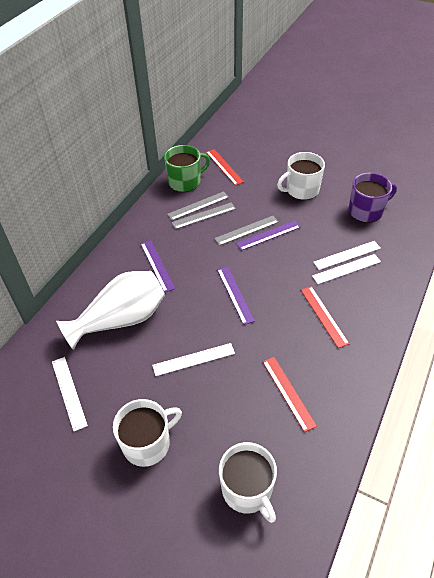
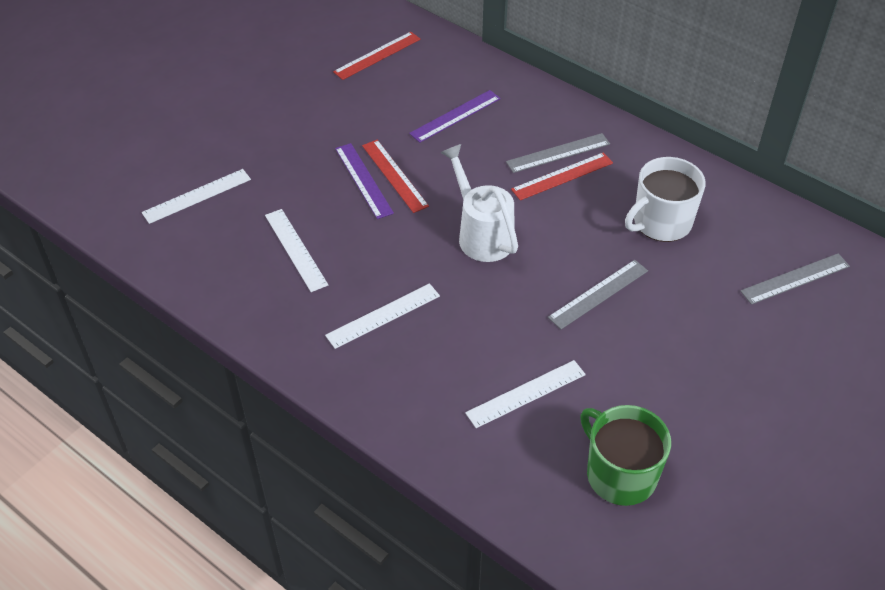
purple mug: [349,173,397,223] = 1 -> none = 0
purple ruler: [141,240,176,293] [217,266,255,325] [236,221,301,251] = 3 -> [335,143,394,219] [409,90,501,143] = 2
white mug: [113,399,182,467] [219,442,277,523] [277,152,325,200] = 3 -> [625,157,706,242] = 1
white vase: [56,271,165,350] = 1 -> none = 0
white watering can: none = 0 -> [440,144,518,262] = 1

